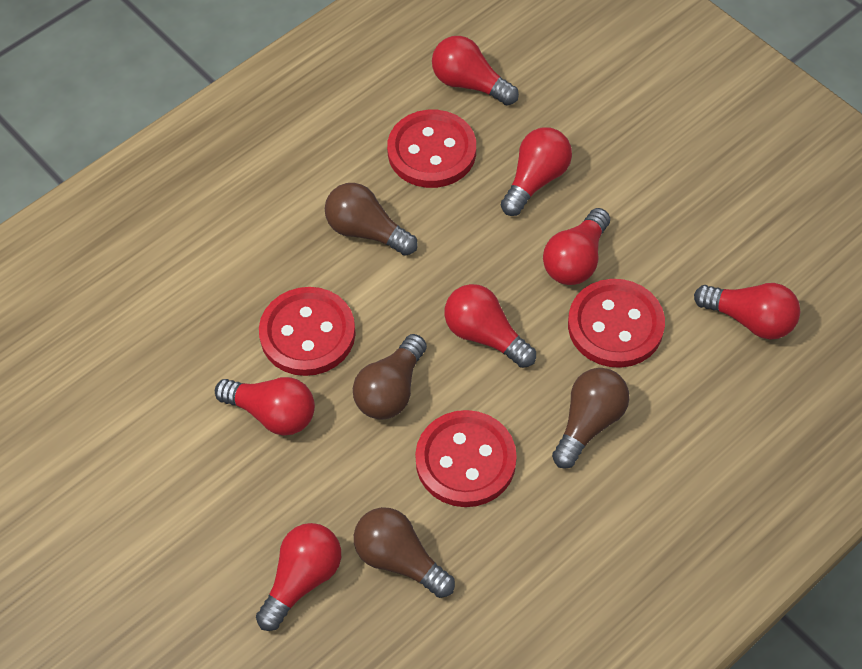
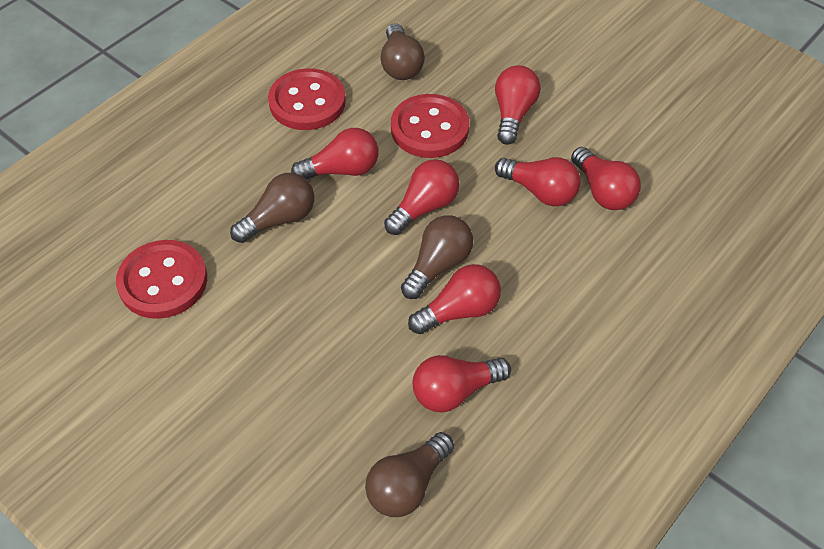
red button: [259,287,356,376] [387,110,476,188] [415,410,517,507] [568,279,665,368] = 4 -> [116,240,207,319] [268,68,346,130] [391,94,469,158] = 3

